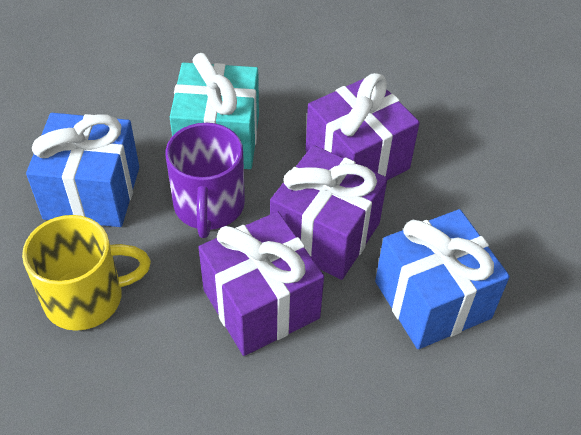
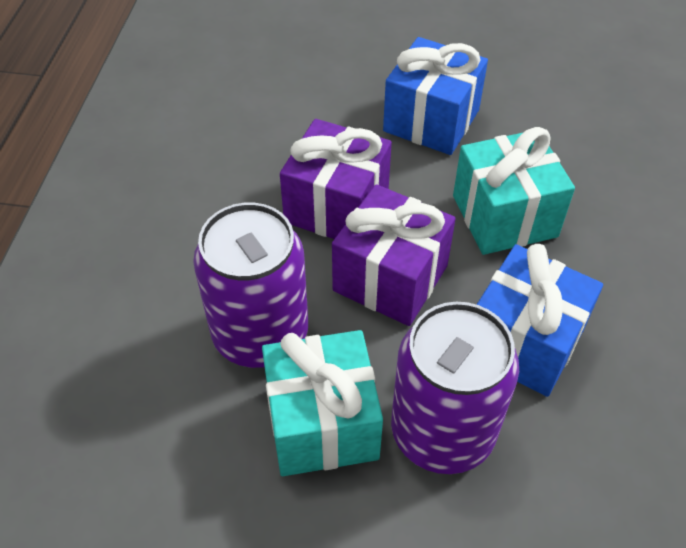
purple can: none = 0 -> [193,203,308,368] [391,302,519,474] = 2
purple gift: [198,212,324,356] [270,145,387,280] [306,73,420,180] = 3 -> [280,119,392,239] [332,184,456,326] = 2
purple mug: [165,123,245,238] = 1 -> none = 0
turquoise gift: [170,53,259,169] = 1 -> [262,330,383,476] [453,127,575,255] = 2
yellow mug: [22,215,151,331] = 1 -> none = 0

